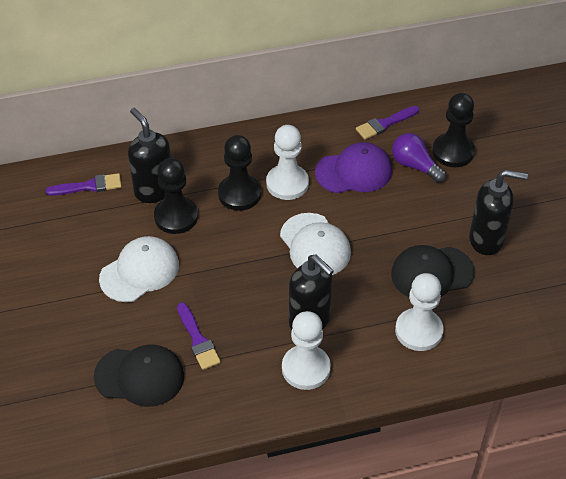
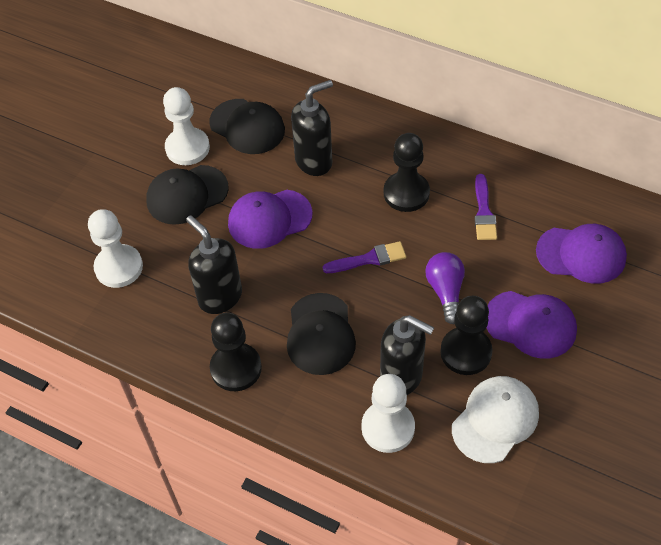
black cap: [94,345,184,407] [391,245,475,297] = 2 -> [146,165,229,225] [209,99,285,154] [287,293,356,375] = 3
purple brush: [46,173,122,196] [177,302,221,370] [356,106,419,139] = 3 -> [323,241,406,273] [474,174,497,240] = 2
purple cap: [315,142,392,193] = 1 -> [228,190,313,249] [487,291,577,359] [536,224,627,284] = 3
white cap: [99,236,179,302] [280,213,351,275] = 2 -> [452,376,539,463] = 1

